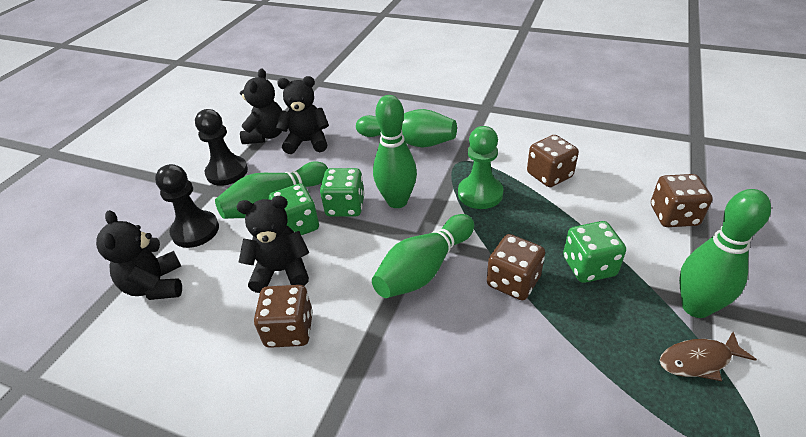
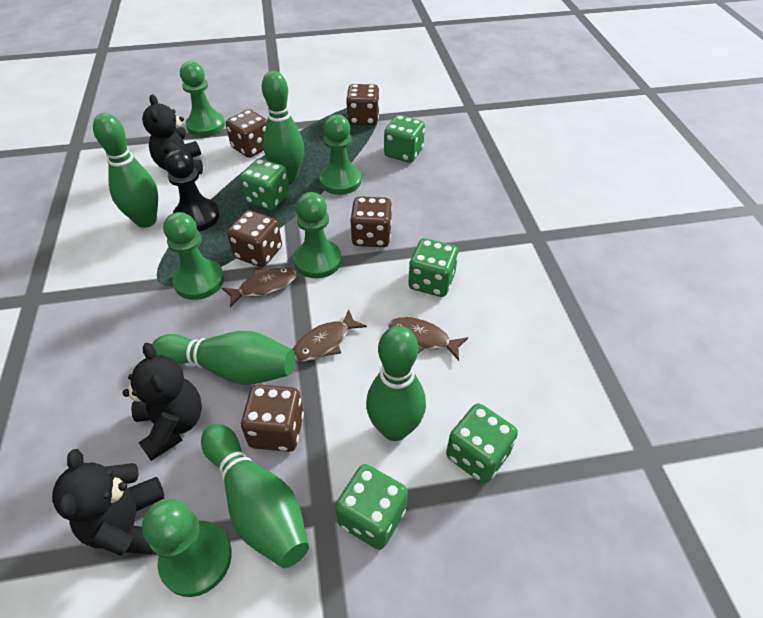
black pawn: [155,164,219,248] [195,109,248,186] = 2 -> [165,149,219,231] = 1
black teddy bear: [96,210,182,300] [237,196,309,293] [240,68,282,144] [276,76,329,154] = 4 -> [52,449,164,556] [123,343,202,461] [142,94,203,174] = 3
brown dice: [254,285,313,348] [487,234,545,300] [527,135,579,187] [651,174,713,227] = 4 -> [226,109,267,158] [227,210,282,267] [241,384,304,452] [346,84,380,126] [350,196,392,247] = 5
brown fish: [660,332,757,381] = 1 -> [222,267,297,308] [293,309,367,362] [388,317,468,361] = 3
green dice: [269,184,319,235] [320,168,365,217] [563,221,626,283] = 3 -> [240,158,290,210] [335,464,408,550] [384,115,425,163] [408,238,458,297] [446,403,518,484] = 5
green pawn: [458,126,504,209] = 1 -> [142,499,232,597] [163,212,224,300] [180,61,225,137] [293,192,342,278] [319,114,361,195] = 5

